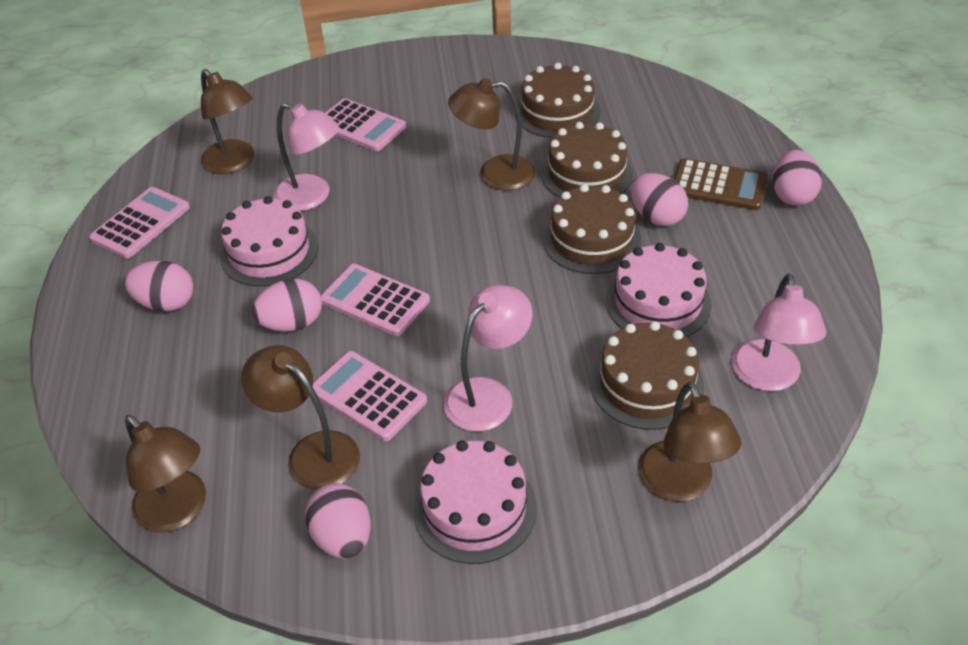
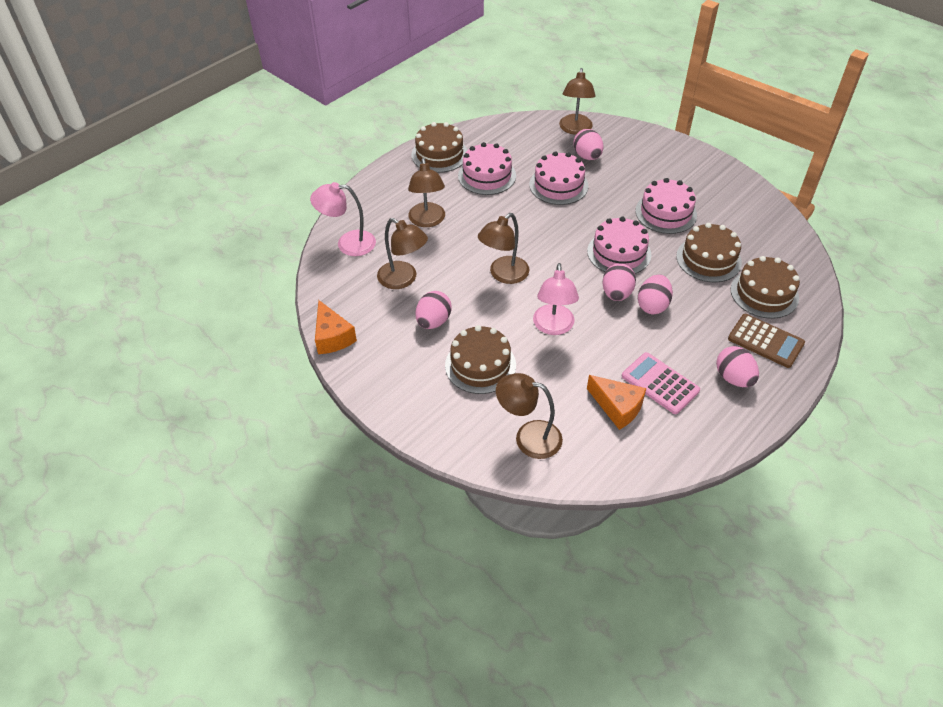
orange cheese: none = 0 -> [315,300,357,354] [587,375,646,430] = 2
pink cake: [220,196,318,287] [413,440,537,564] [606,243,712,337] = 3 -> [458,142,516,195] [529,151,588,205] [587,217,651,274] [635,178,697,234] = 4
pink calculator: [89,187,190,258] [312,351,427,441] [321,264,430,336] [325,98,406,151] = 4 -> [622,352,700,414] = 1
pink lamp: [274,103,339,211] [444,285,533,431] [732,273,826,391] = 3 -> [310,182,376,256] [533,263,579,335] = 2

